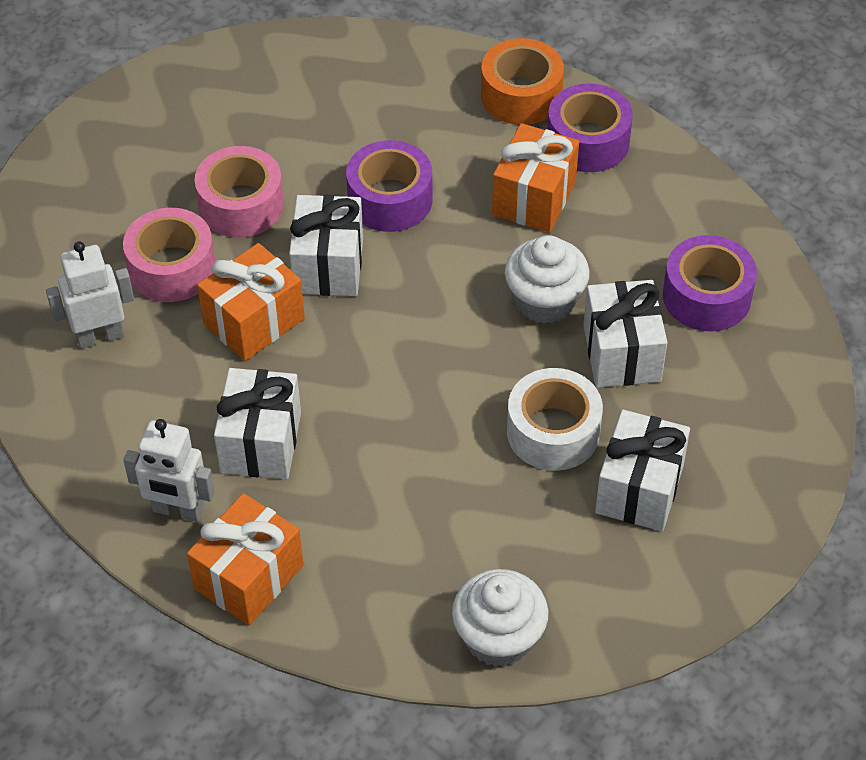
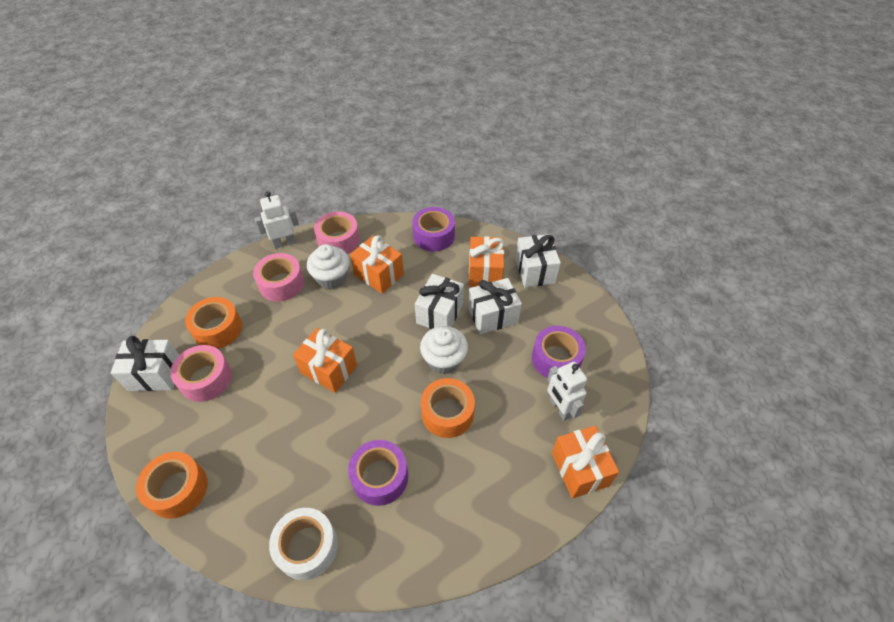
orange gift: [187,493,303,625] [197,243,305,361] [492,123,579,233] = 3 -> [293,328,357,393] [350,235,404,294] [469,236,504,287] [552,426,619,498] = 4
orange tape: [481,38,564,125] = 1 -> [136,452,208,519] [185,297,242,349] [421,378,475,438] = 3
pink tape: [123,208,215,302] [195,146,284,237] = 2 -> [170,345,232,402] [253,253,304,302] [314,211,360,254] = 3

